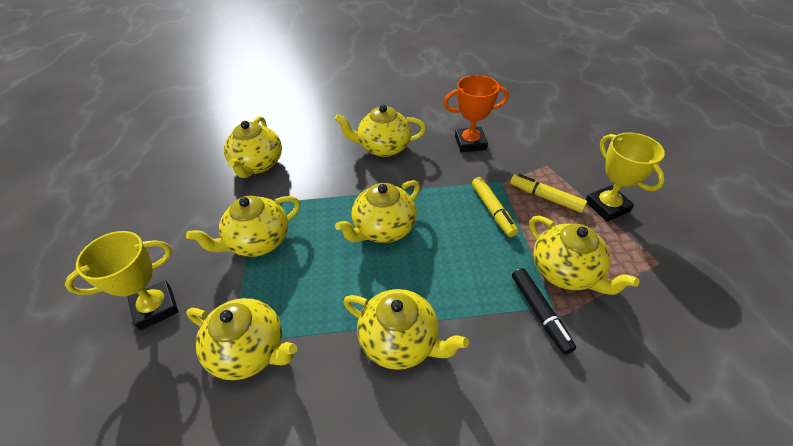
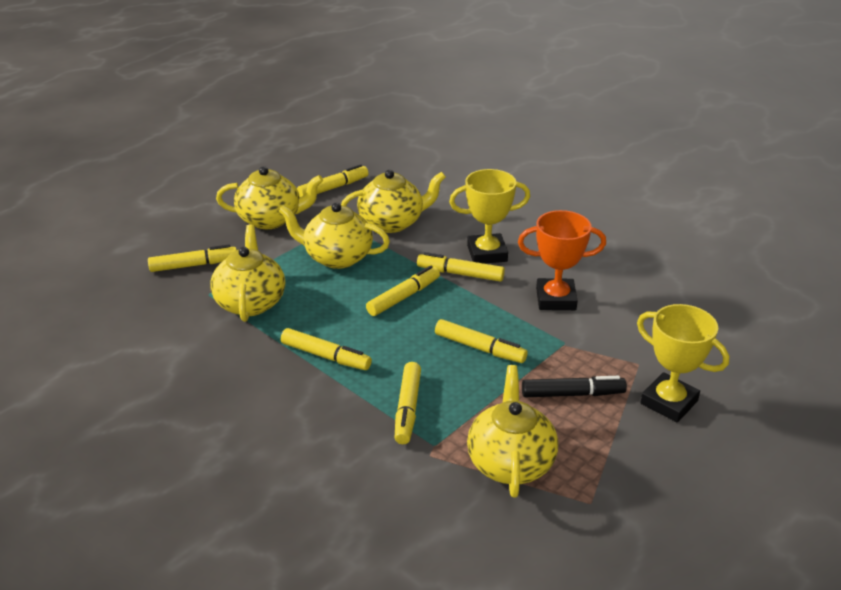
yellow marker: [472,177,518,237] [510,174,587,213] = 2 -> [148,245,237,272] [281,328,372,370] [297,164,368,197] [366,266,440,316] [395,362,421,444] [417,252,505,282] [435,319,528,363] = 7
yellow teapot: [186,195,300,257] [186,298,297,380] [224,116,282,178] [335,105,426,157] [335,180,420,243] [344,289,469,370] [529,216,639,295] = 7 -> [211,224,285,322] [216,166,323,229] [279,203,390,269] [341,170,446,233] [467,365,558,498] = 5

